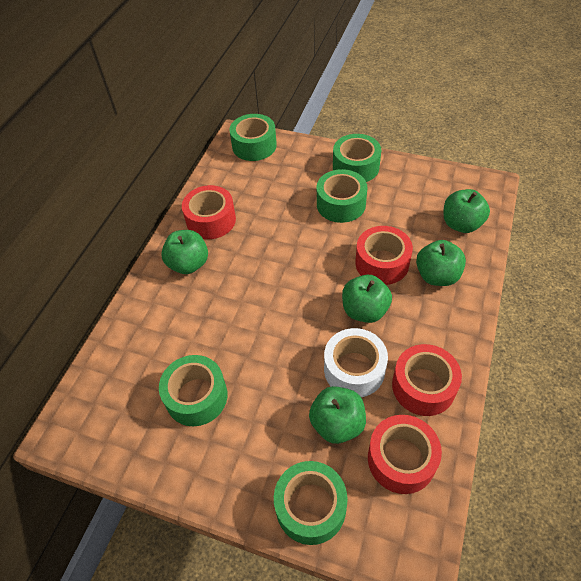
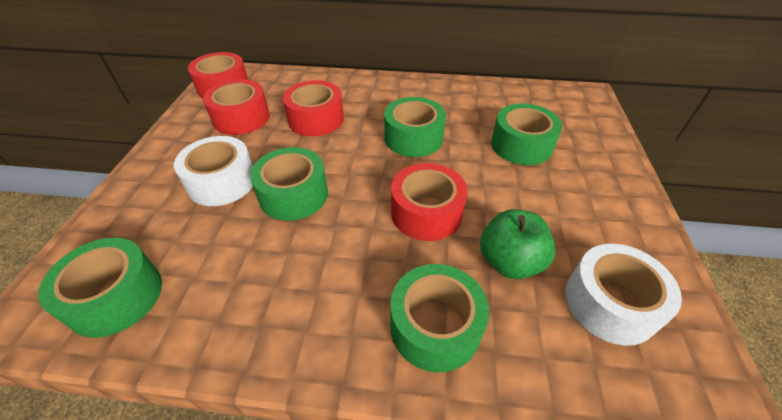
green apple: [161,230,208,274] [309,386,366,444] [342,275,392,323] [416,240,466,286] [443,189,490,233] = 5 -> [480,209,556,279] = 1
white tape: [324,328,388,397] = 1 -> [174,136,253,206] [565,244,682,346] = 2

